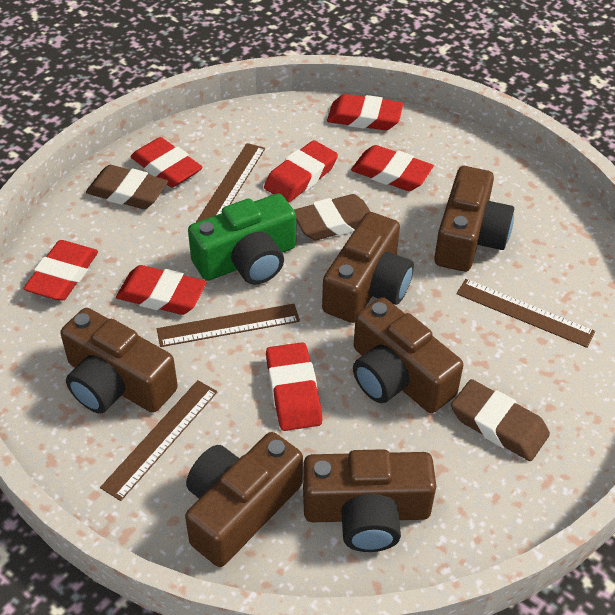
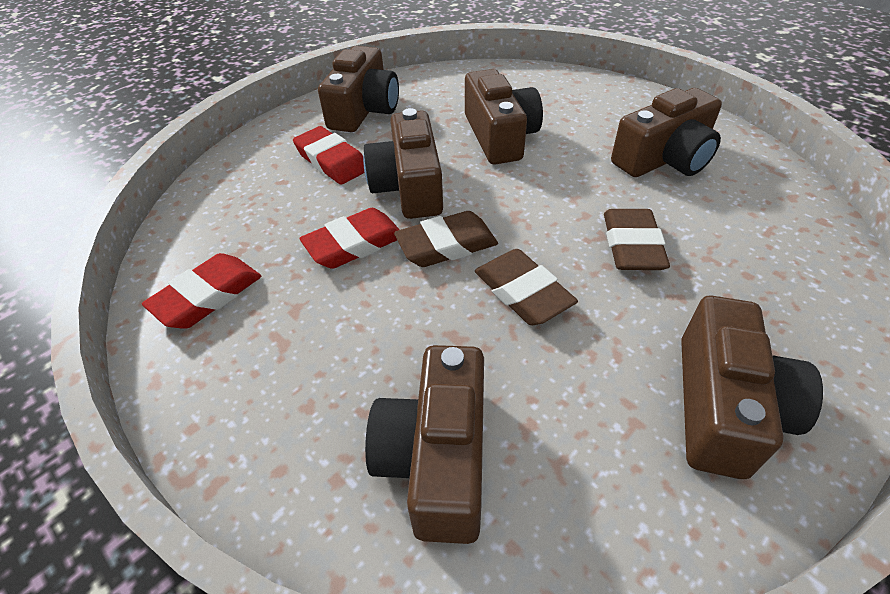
brown ruler: [100,380,218,501] [157,304,300,347] [196,143,265,222] [456,279,595,348] = 4 -> none = 0
green camera: [188,193,296,285] = 1 -> none = 0
red eraser: [23,240,98,301] [116,265,206,315] [130,137,203,188] [264,140,338,203] [266,342,322,431] [327,94,403,130] [351,145,434,191] = 7 -> [142,253,261,329] [293,126,365,185] [299,208,400,269] = 3

